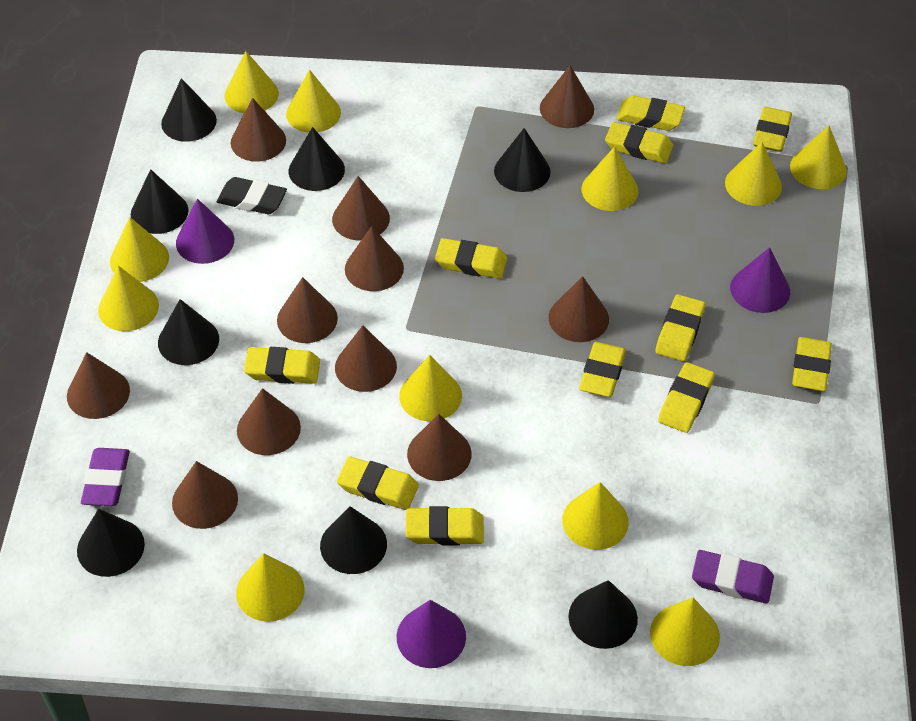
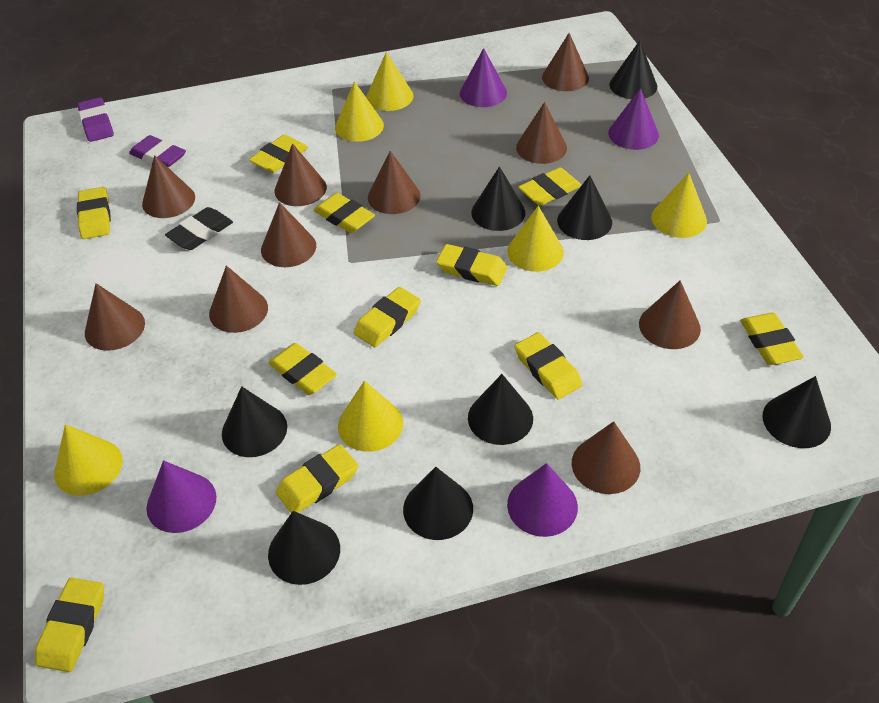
brown cone: [67,352,130,419] [172,461,238,529] [231,98,286,162] [237,388,301,455] [277,277,338,343] [332,176,390,240] [335,326,397,392] [345,226,404,291] [407,414,472,481] [540,65,594,128] [548,276,609,342] = 11 -> [85,283,145,351] [142,155,195,218] [209,265,268,333] [261,202,316,267] [274,143,327,206] [368,151,421,214] [516,102,567,164] [542,33,589,91] [572,421,640,494] [639,281,701,349] = 10
purple cone: [176,199,234,264] [397,600,466,668] [730,247,790,313] = 3 -> [147,460,216,533] [460,48,507,107] [507,463,578,537] [608,88,659,150] = 4
yellow cone: [98,266,159,331] [110,217,169,282] [224,51,279,113] [236,553,305,622] [286,70,341,133] [399,355,462,421] [562,482,629,550] [581,147,638,211] [650,598,720,666] [725,142,782,206] [790,125,847,189] = 11 -> [54,424,123,496] [335,81,384,142] [338,380,403,452] [366,52,413,111] [507,206,564,272] [651,173,707,238] = 6

